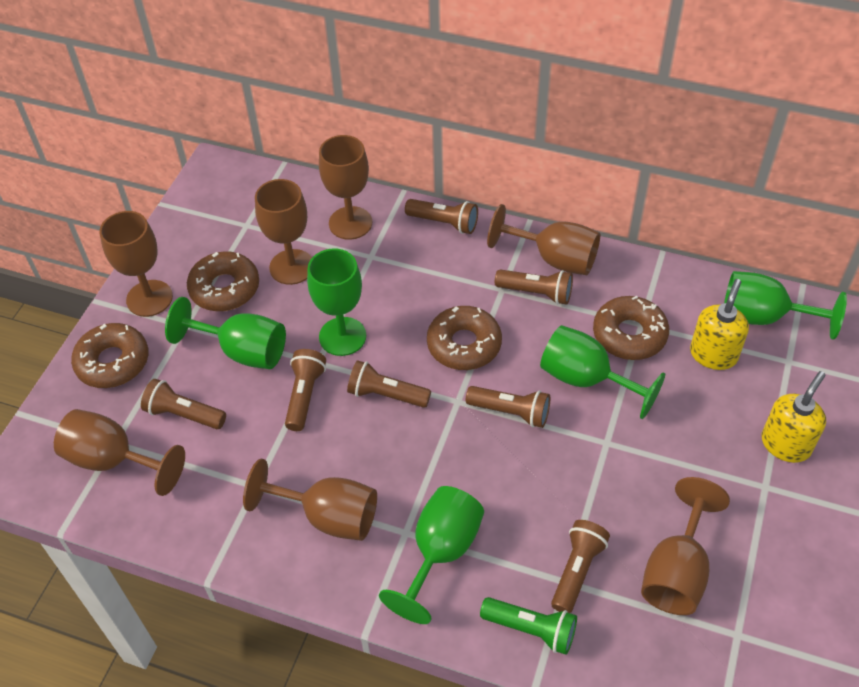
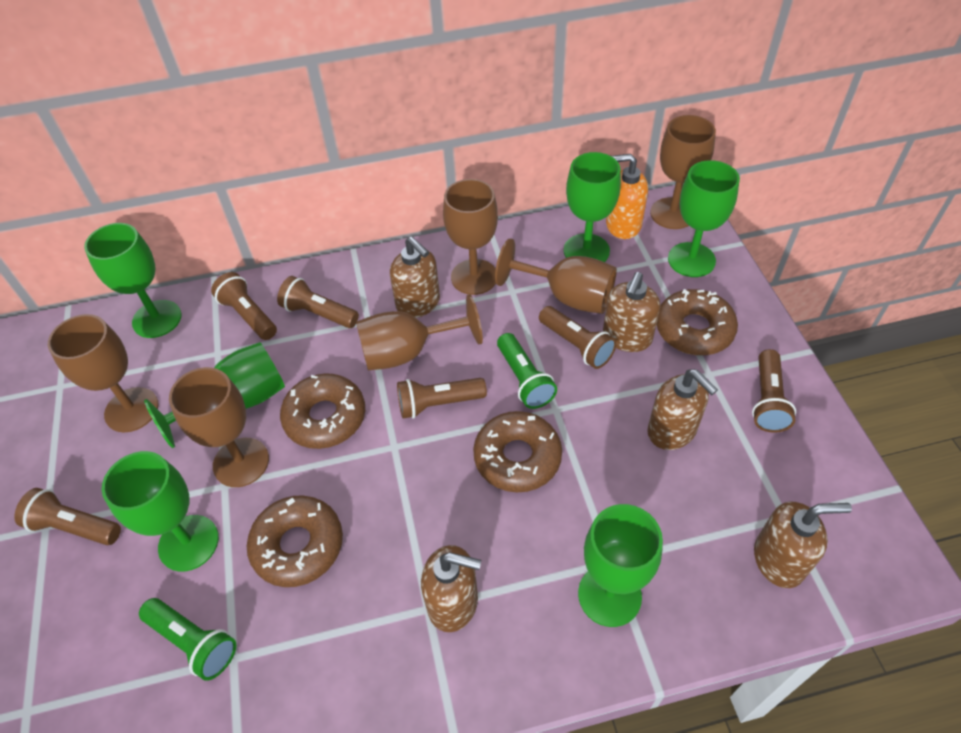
brown flashlight: [141,379,226,429] [285,349,326,431] [347,360,431,408] [405,199,478,234] [466,386,550,428] [495,269,573,305] [551,520,610,613] = 7 -> [14,488,121,545] [211,272,277,340] [277,276,359,328] [397,378,487,419] [539,306,617,369] [752,349,796,433] = 6
brown goblet: [54,409,185,496] [99,211,173,317] [243,459,377,541] [255,179,312,285] [319,135,372,240] [487,204,600,275] [641,477,730,615] = 7 -> [48,314,159,432] [169,367,269,487] [356,294,483,371] [443,179,498,295] [495,238,617,314] [650,115,716,229] = 6
brown soap dispenser: none = 0 -> [390,237,440,318] [421,545,481,632] [603,272,661,352] [647,369,718,450] [754,502,852,588] = 5
green flashlight: [480,597,577,655] = 1 -> [139,598,236,681] [497,333,557,409] = 2
green goblet: [165,297,286,369] [307,248,366,356] [379,486,484,624] [540,325,665,419] [724,271,847,340] = 5 -> [84,223,181,338] [102,451,219,571] [144,342,285,448] [564,152,621,262] [578,504,663,627] [668,160,740,277] = 6
orange soap dispenser: none = 0 -> [606,154,648,239] = 1
yellow soap dispenser: [690,279,749,370] [761,371,826,463] = 2 -> none = 0

